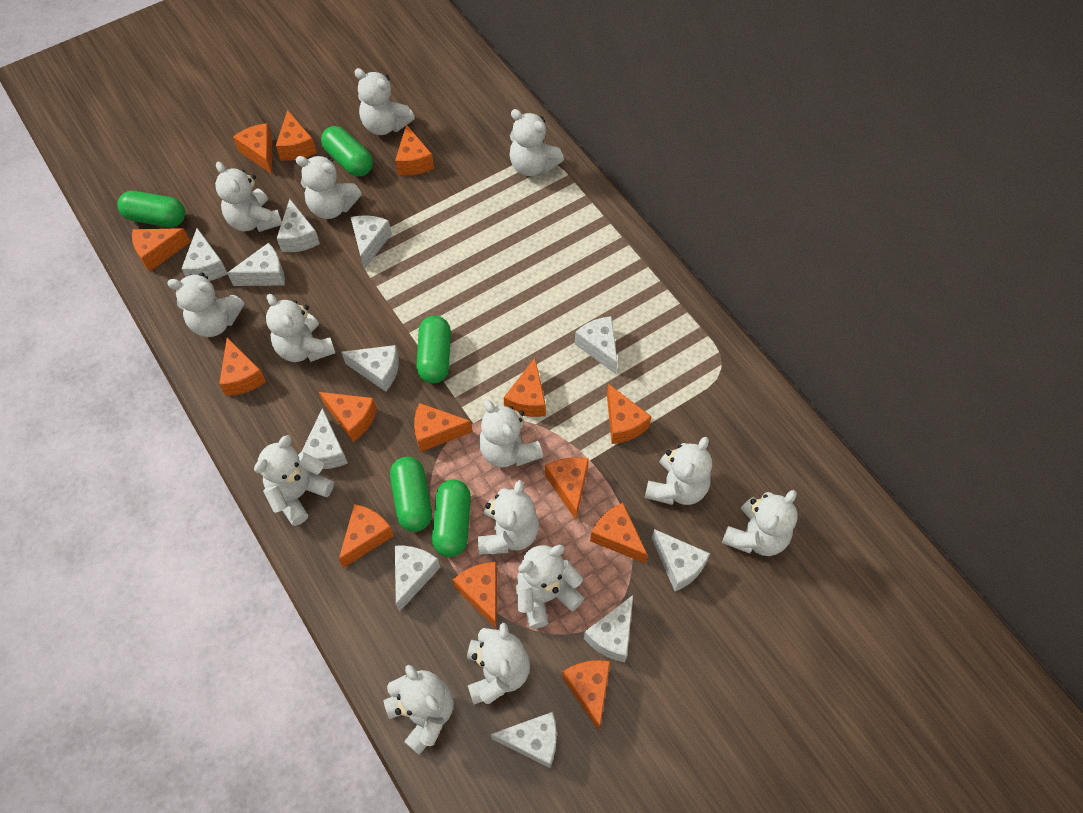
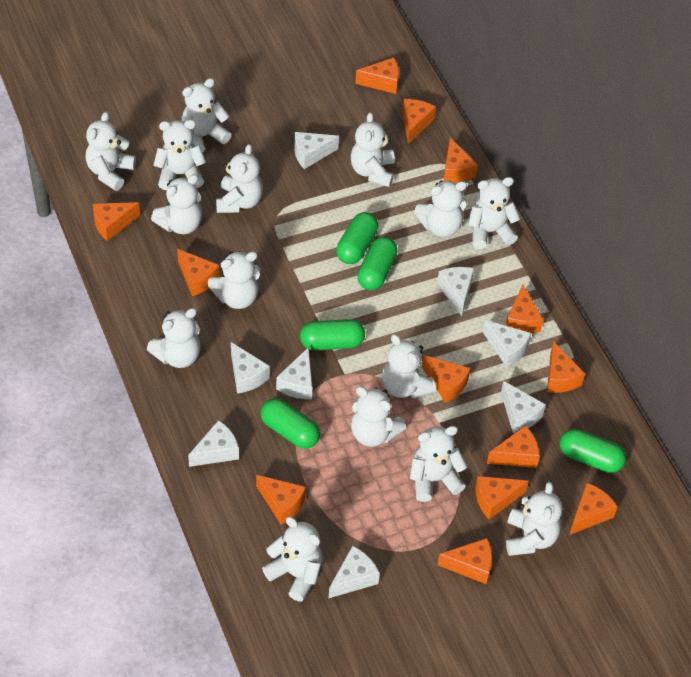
orange cheese: [132,228,190,272] [219,338,266,396] [233,123,272,174] [276,110,317,161] [319,392,377,442] [339,504,394,568] [395,124,434,175] [414,403,472,452] [453,562,497,629] [504,358,546,417] [545,457,589,520] [562,660,610,731] [590,503,647,563] [607,384,652,444] = 14 -> [93,202,140,241] [177,249,220,296] [256,475,306,525] [355,57,399,94] [402,99,436,144] [422,355,470,403] [438,538,492,584] [443,137,478,183] [475,476,529,520] [487,425,540,468] [505,285,543,334] [547,341,585,393] [569,483,618,535] = 13
white cheese: [181,228,227,281] [227,243,285,286] [277,199,320,252] [301,408,348,469] [341,345,399,392] [351,215,392,270] [395,546,441,612] [491,712,557,768] [575,316,617,374] [584,595,633,662] [652,529,710,591] = 11 -> [188,420,239,467] [231,342,270,394] [276,347,312,399] [294,132,339,169] [328,546,380,599] [437,267,474,316] [483,320,531,367] [501,381,546,433] = 8
white teddy bear: [167,273,244,337] [215,162,282,232] [254,435,334,526] [266,294,335,362] [296,156,362,219] [354,68,415,135] [383,665,454,755] [467,623,530,705] [478,480,539,555] [479,400,543,467] [509,109,564,176] [516,545,585,629] [645,437,712,505] [722,490,798,556] = 14 -> [85,112,136,191] [147,308,201,368] [151,174,202,234] [153,120,206,190] [181,78,231,153] [208,251,261,309] [216,144,263,213] [262,517,323,602] [351,112,395,187] [351,386,406,447] [382,334,436,398] [410,426,468,502] [414,180,467,237] [468,177,521,249] [506,482,562,556] = 15

